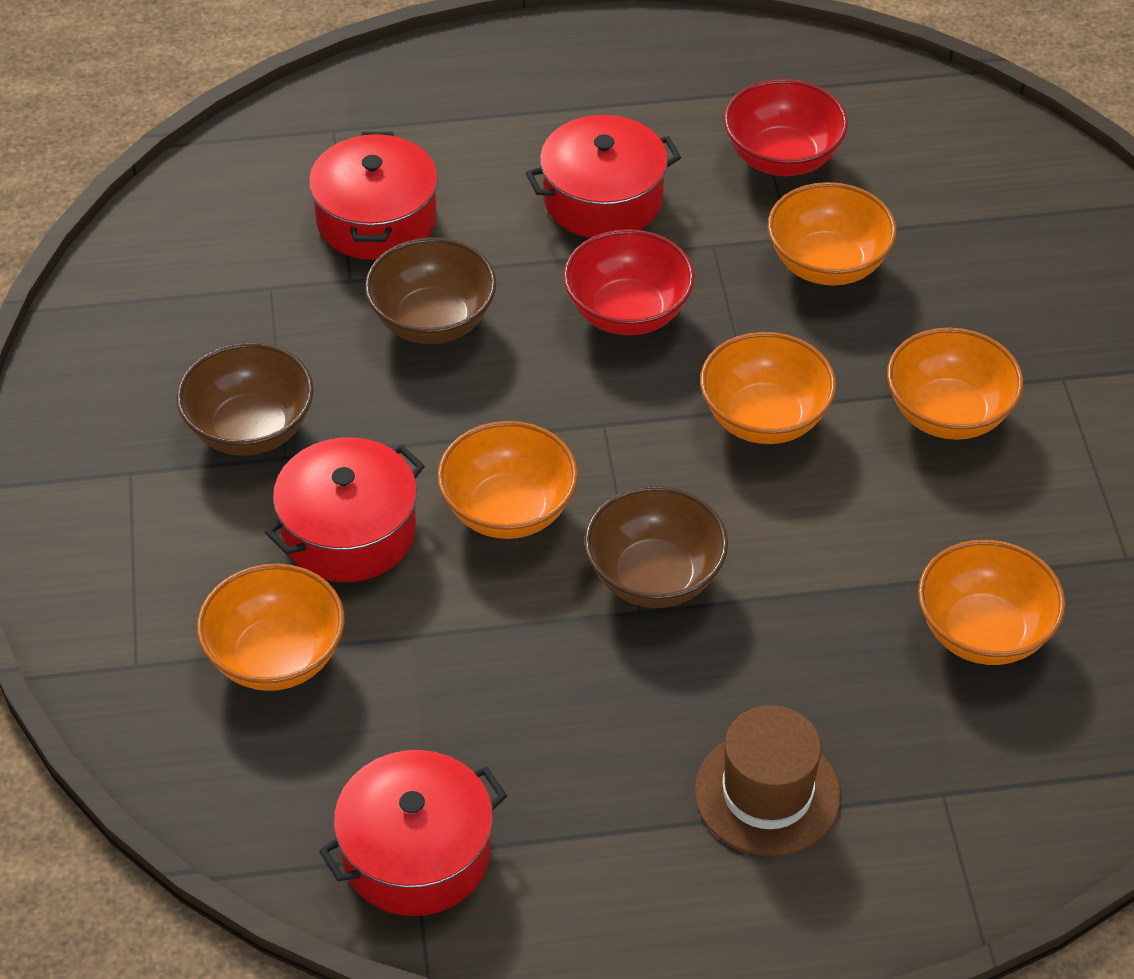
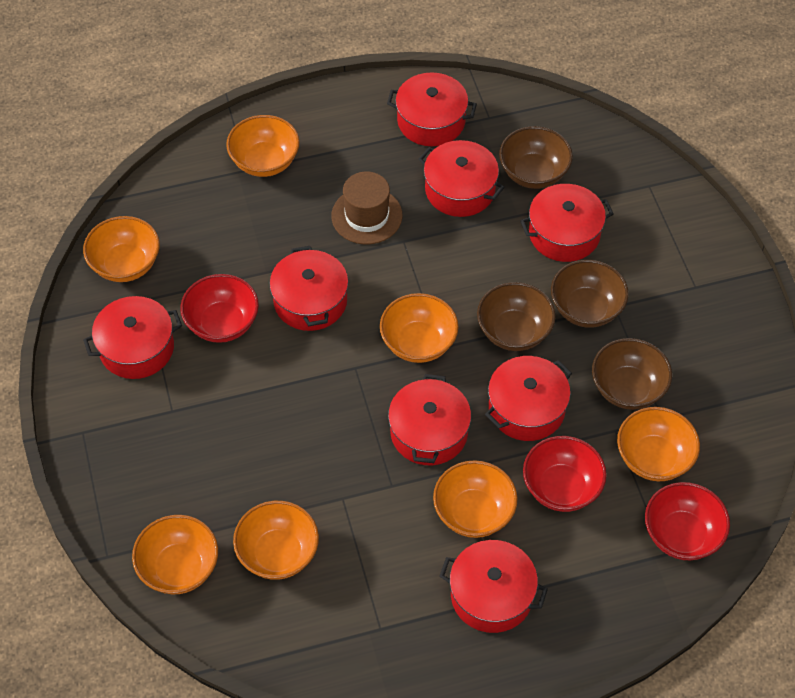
brown bowl: [177,342,314,455] [365,237,496,344] [584,486,728,608] = 3 -> [477,282,556,351] [499,126,573,189] [551,260,629,328] [592,338,672,410] = 4
orange bowl: [197,564,344,691] [437,421,578,539] [700,332,836,444] [768,182,896,285] [887,327,1023,440] [918,540,1065,665] = 6 -> [83,216,160,282] [132,515,218,594] [226,115,299,177] [233,501,319,580] [380,293,458,363] [433,460,517,538] [617,407,700,481] = 7
red bowl: [563,229,695,335] [724,79,848,176] = 2 -> [180,274,259,343] [523,436,607,512] [645,482,730,560] = 3
red pot: [265,437,425,582] [309,132,438,260] [319,750,507,916] [526,115,681,238] = 4 -> [83,296,182,379] [270,246,348,331] [387,73,477,146] [388,374,471,465] [418,140,504,217] [440,540,548,633] [485,356,572,441] [520,184,613,262] = 8

